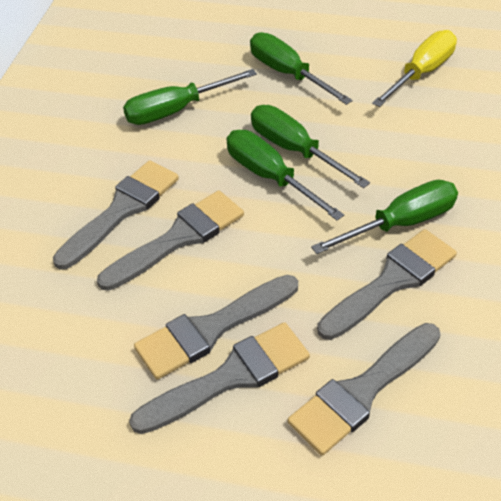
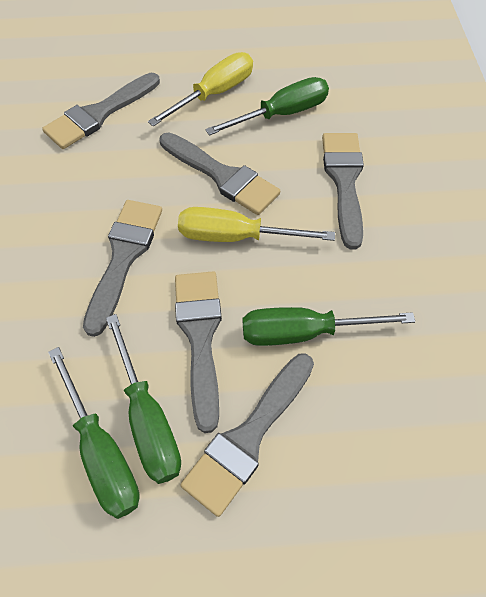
green screwdriver: [123,69,257,125] [226,130,344,220] [250,32,353,105] [251,105,370,188] [311,180,458,254] = 5 -> [48,347,140,519] [106,314,181,484] [205,77,329,136] [243,307,415,346] = 4
yellow screwdriver: [372,30,457,107] = 1 -> [148,52,253,126] [178,207,335,242] = 2

